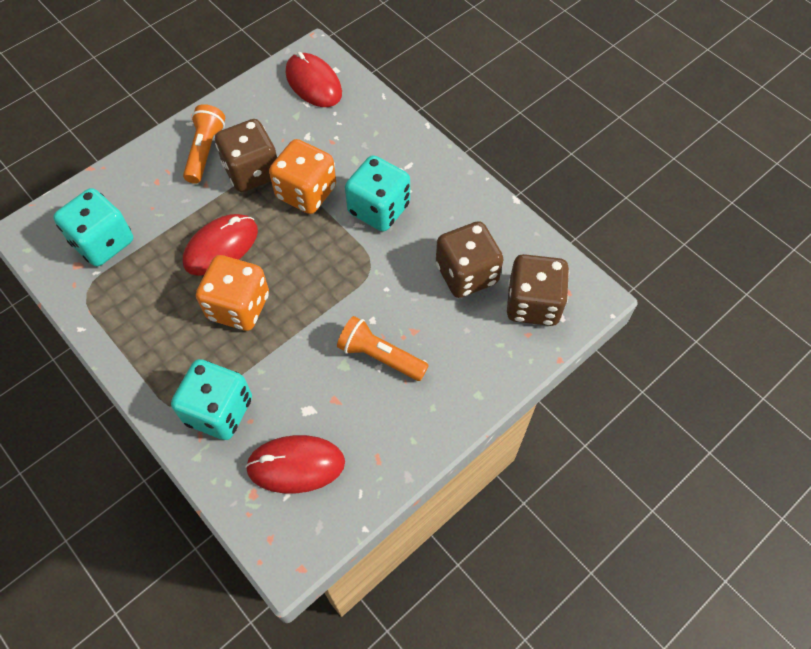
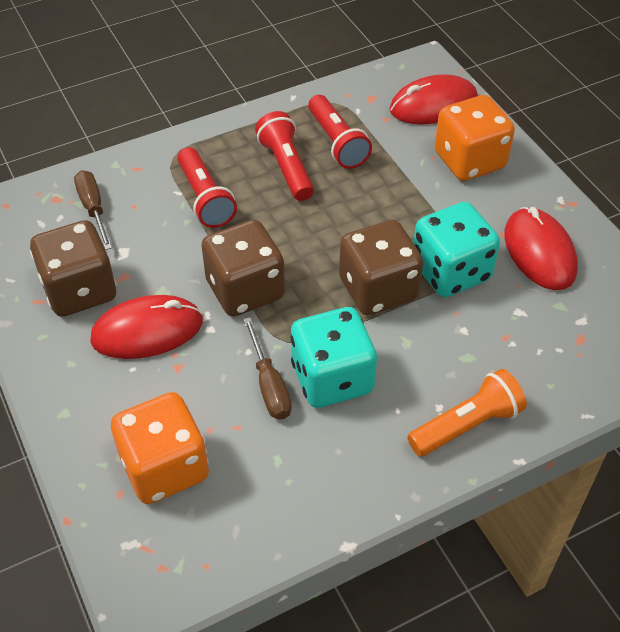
brown screwdriver: none = 0 -> [74,170,112,250] [243,317,292,419] = 2
orange flashlight: [183,104,225,184] [337,316,429,381] = 2 -> [407,369,527,457] = 1
red flashlight: none = 0 -> [177,147,237,228] [255,111,314,201] [308,95,372,169] = 3
turquoise dice: [53,188,133,266] [171,359,252,440] [345,155,410,231] = 3 -> [290,307,377,408] [413,202,500,297] = 2

